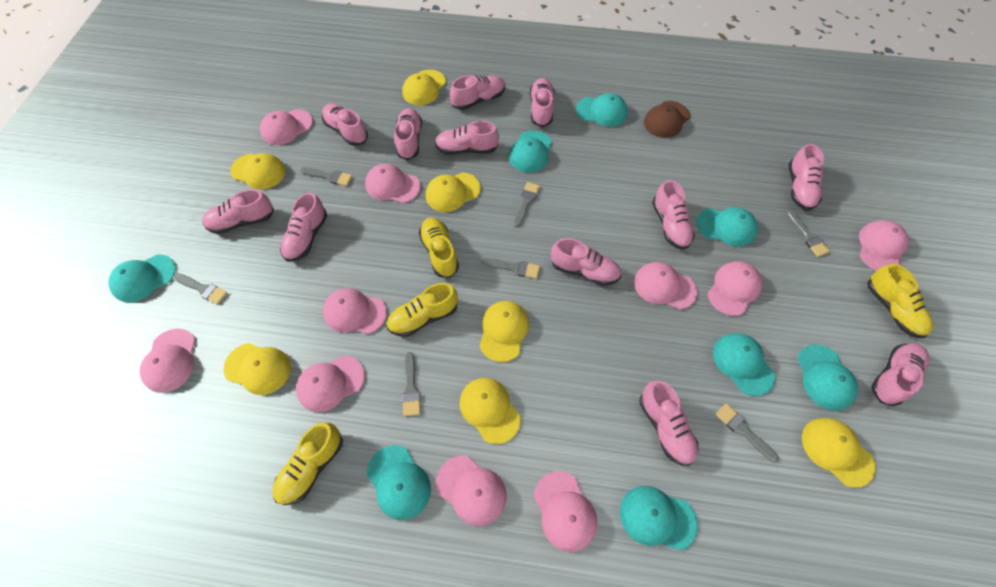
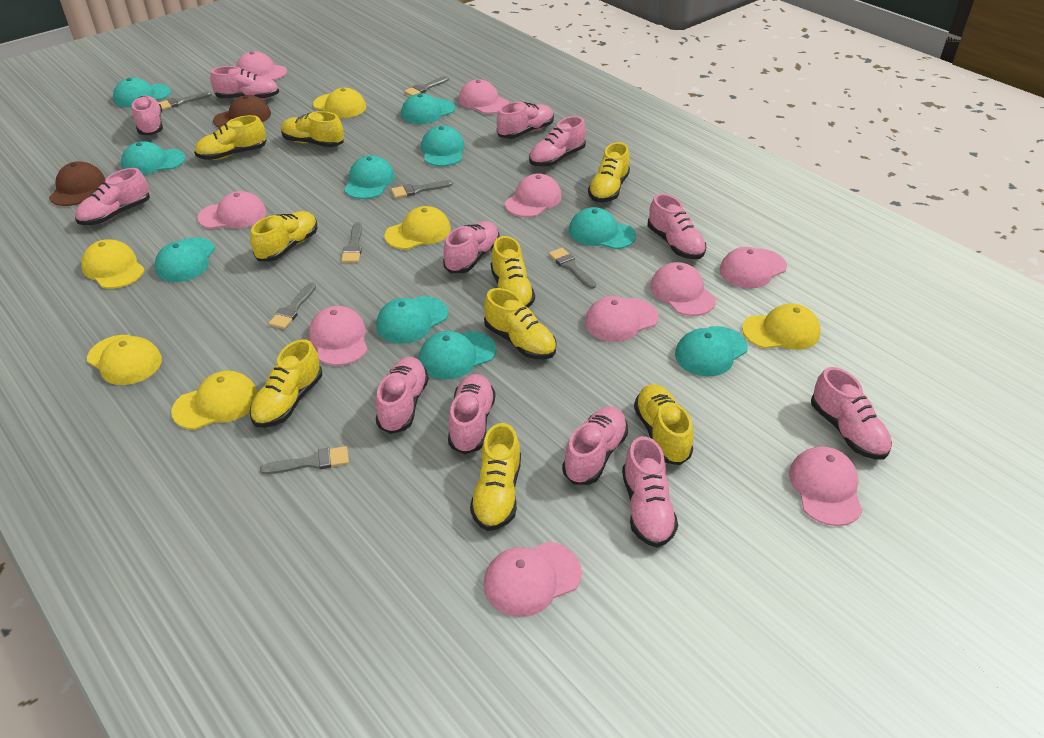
brown cap: [644,101,690,138] = 1 -> [49,161,105,206] [213,95,271,128] = 2
turquoise cap: [108,254,176,302] [367,445,431,520] [509,130,552,173] [576,93,628,127] [620,486,698,551] [696,207,758,247] [713,333,775,396] [797,345,858,411] = 8 -> [113,78,171,107] [121,141,186,175] [155,238,215,282] [344,155,395,199] [376,296,448,344] [401,93,455,124] [419,331,496,379] [421,125,465,166] [569,207,636,249] [675,326,748,376] = 10
yellow cap: [224,343,291,395] [230,153,286,190] [402,70,446,105] [426,172,481,212] [460,378,521,444] [480,301,529,362] [802,418,876,488] = 7 -> [81,239,145,289] [87,335,162,385] [171,371,258,430] [313,88,366,118] [384,206,451,250] [742,304,821,350] = 6
yellow shoe: [273,422,343,505] [386,283,458,337] [419,217,459,278] [867,264,933,338] = 4 -> [194,115,266,160] [250,211,318,262] [250,339,322,428] [281,111,344,147] [470,423,521,531] [484,288,557,359] [491,236,535,308] [588,142,630,202] [634,384,693,465] = 9

